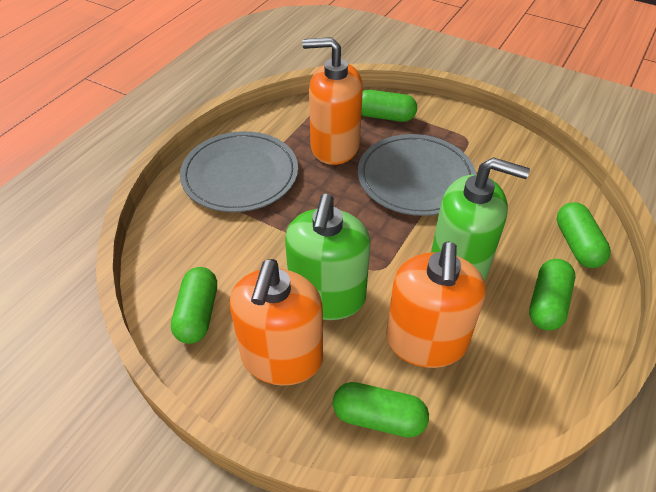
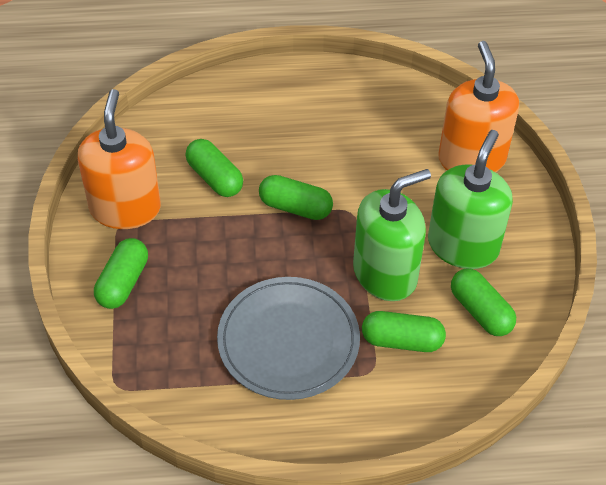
grey plate: [180,131,298,212] [358,134,476,216] = 2 -> [217,277,360,400] = 1
orange soap dispenser: [230,259,323,386] [302,37,363,165] [386,242,486,368] = 3 -> [78,89,161,229] [438,41,519,172] = 2

